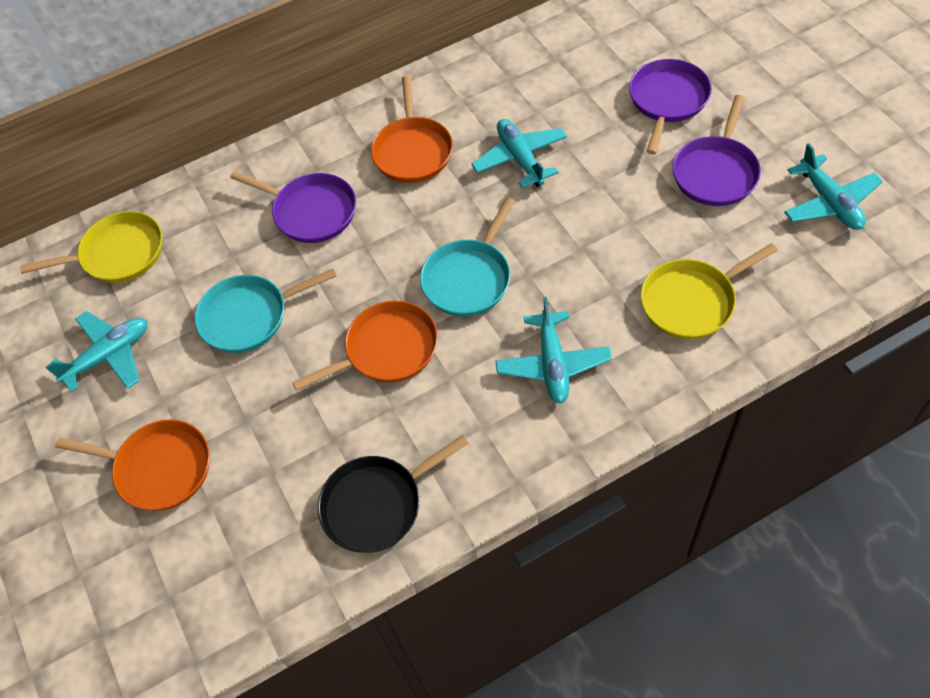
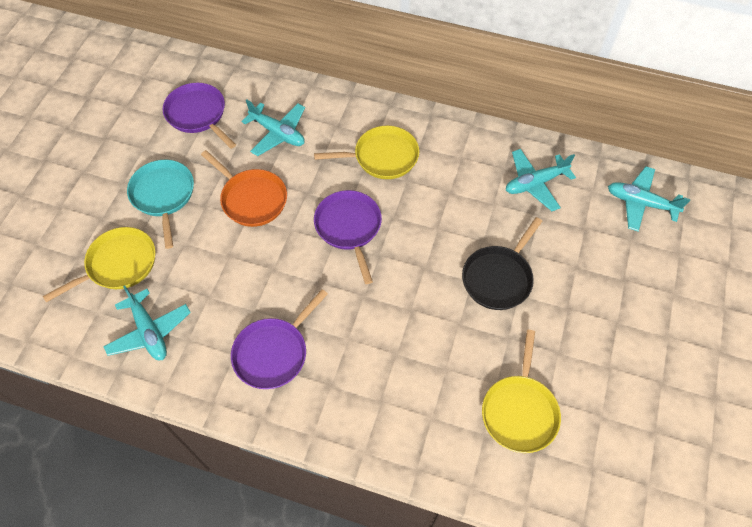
orange pan: [55,419,210,511] [292,301,438,391] [371,76,453,183] = 3 -> [201,150,287,227] = 1
turquoise pan: [195,269,336,353] [420,197,515,316] = 2 -> [127,160,194,249] = 1
yellow pan: [20,211,162,283] [641,243,778,339] = 2 -> [42,227,156,302] [314,126,419,179] [482,330,561,453] = 3

